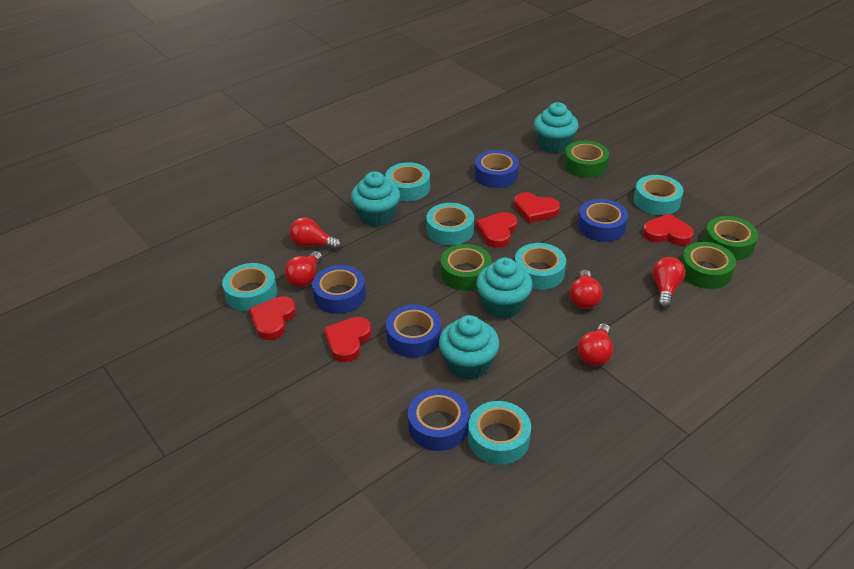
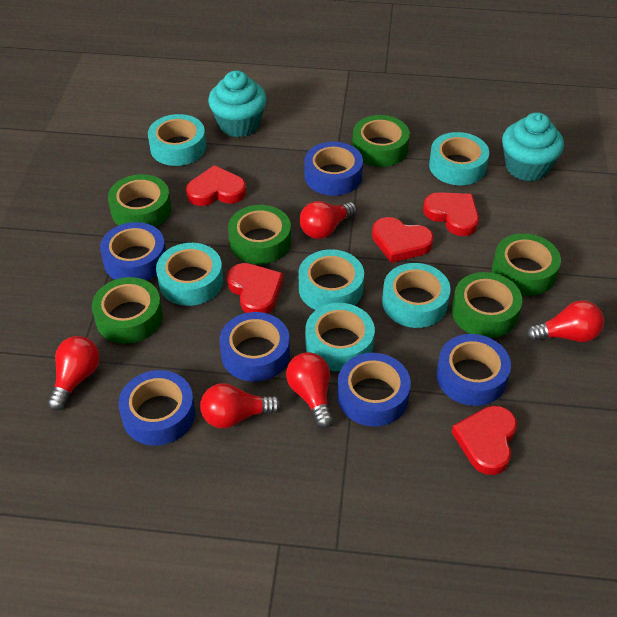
blue tape: [312,265,366,314] [386,305,441,358] [408,389,469,451] [474,150,519,188] [578,199,628,242] = 5 -> [100,222,166,281] [118,370,195,446] [219,312,290,382] [305,142,363,196] [337,353,411,427] [436,334,511,406] = 6
green tape: [441,244,491,291] [564,141,609,178] [681,242,736,289] [703,216,758,260] = 4 -> [92,277,163,344] [108,174,171,227] [228,205,291,264] [352,115,410,167] [452,272,522,338] [492,233,561,296] = 6
turquoise cupcake: [351,171,400,227] [439,315,500,380] [476,258,533,319] [534,102,579,153] = 4 -> [208,70,267,137] [502,112,564,181] = 2

